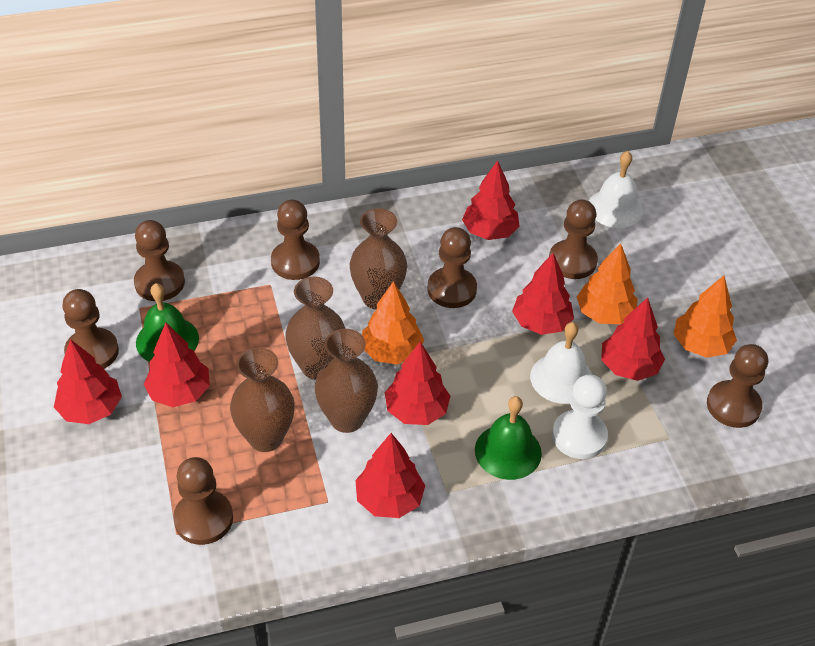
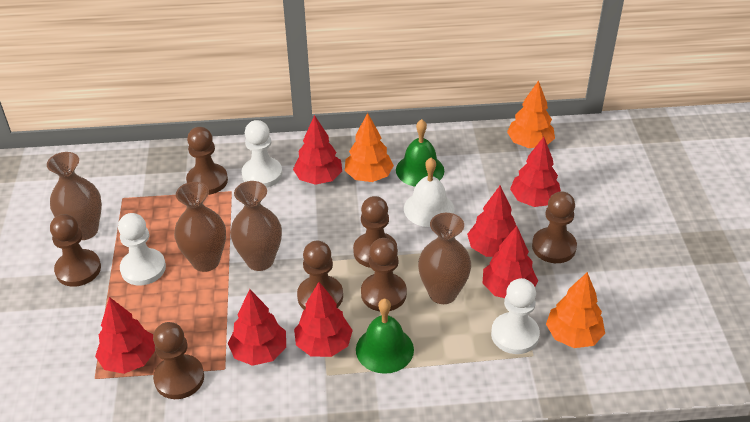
white bell: [530,322,592,404] [589,151,643,228] = 2 -> [404,158,454,227] = 1
white pawn: [552,374,608,459] = 1 -> [118,213,166,285] [241,120,283,188] [491,278,540,354] = 3

